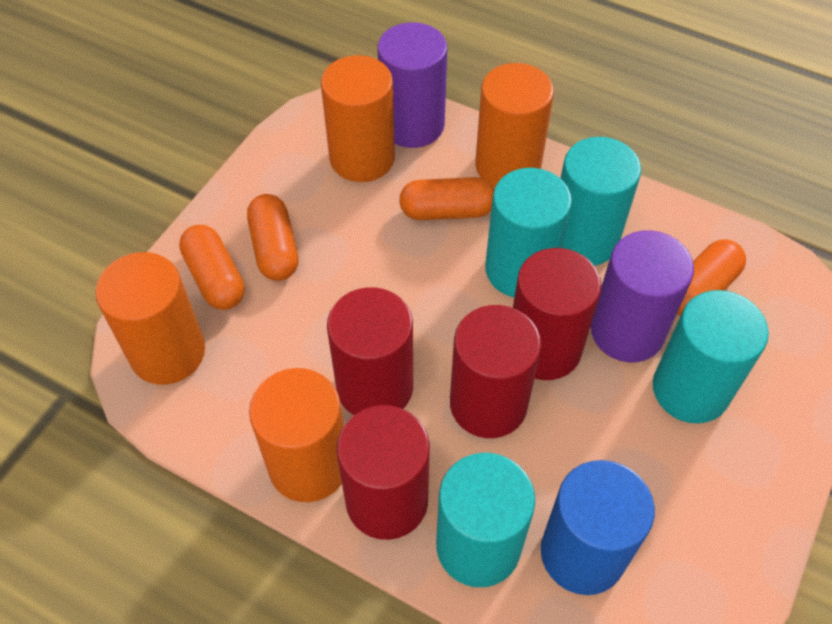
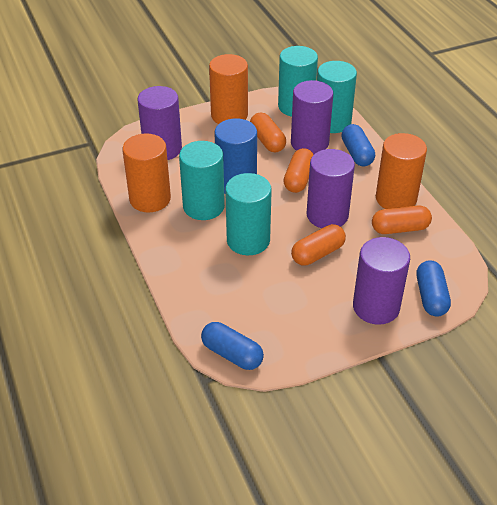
blue capsule: none = 0 -> [201,322,264,370] [341,124,375,166] [417,260,451,317] = 3
orange cylinder: [95,252,205,385] [249,368,344,502] [321,55,395,182] [475,63,554,187] = 4 -> [122,133,171,213] [209,54,248,124] [376,133,427,209] = 3
purple cylinder: [378,22,447,148] [591,230,694,362] = 2 -> [137,86,182,160] [291,80,333,155] [307,149,355,228] [353,237,410,325] = 4
red cylinder: [327,287,413,415] [336,405,430,540] [450,305,541,438] [513,248,602,380] = 4 -> none = 0

